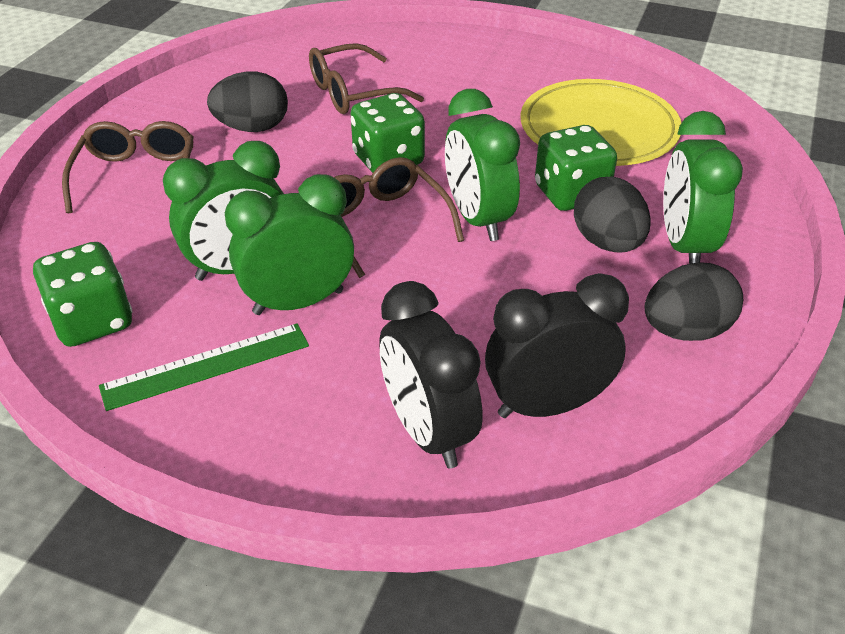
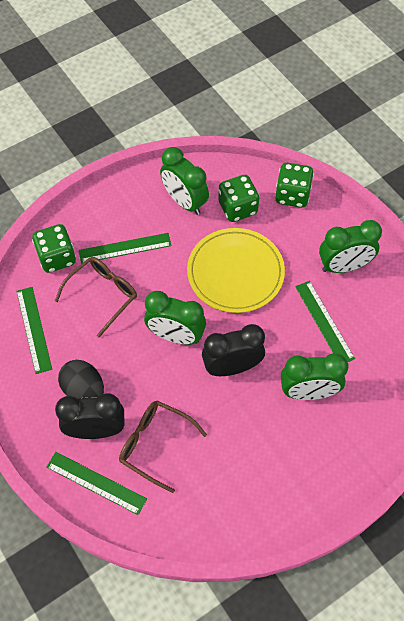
black egg: [207,71,288,132] [574,176,651,252] [645,262,743,341] = 3 -> [58,360,104,399] = 1
brown glasses: [62,121,194,213] [309,43,424,114] [334,157,464,278] = 3 -> [55,257,137,338] [119,401,207,493] = 2
green ruler: [99,323,309,411] = 1 -> [17,287,52,374] [47,452,147,515] [79,233,172,264] [295,281,355,362] = 4

